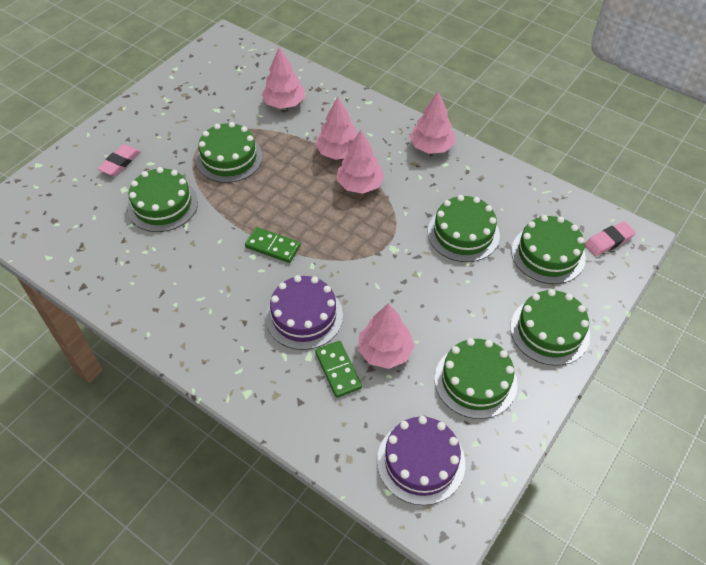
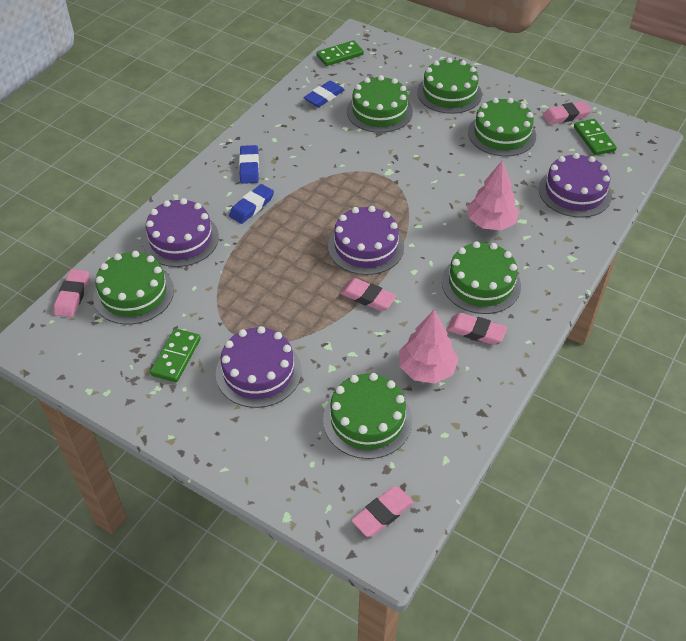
blue eraser: none = 0 -> [229,184,274,224] [239,145,259,184] [304,81,345,107] = 3
green domino: [245,227,301,263] [315,341,362,398] = 2 -> [150,328,201,382] [316,40,364,66] [574,119,617,155] = 3
pink eraser: [97,144,140,176] [585,221,636,256] = 2 -> [54,269,89,317] [340,278,397,311] [351,486,414,537] [447,313,507,345] [543,101,592,125] = 5
pink tree: [261,47,305,109] [315,97,357,160] [337,130,384,194] [358,303,414,369] [409,92,455,154] = 5 -> [399,310,459,383] [467,161,519,230] = 2
purple cake: [265,275,343,350] [377,416,465,505] = 2 -> [143,198,219,267] [216,326,302,408] [328,206,404,275] [539,153,612,218] = 4

